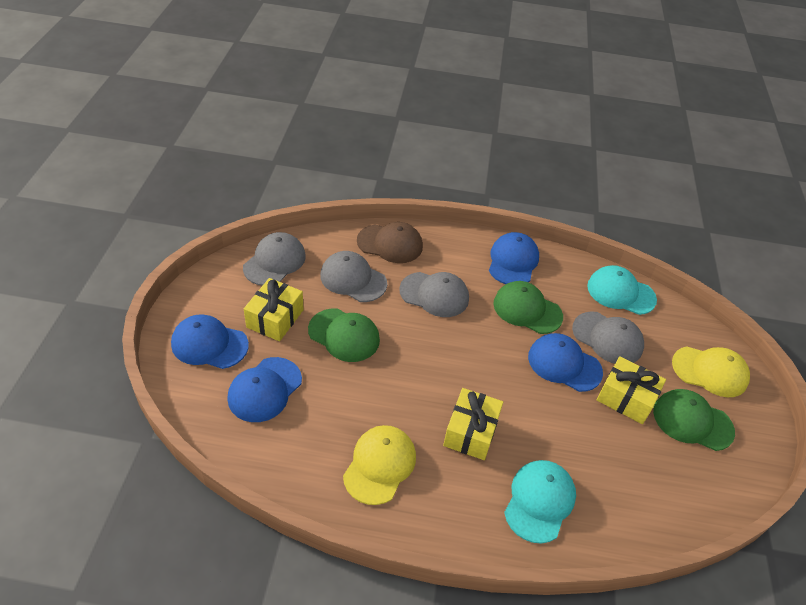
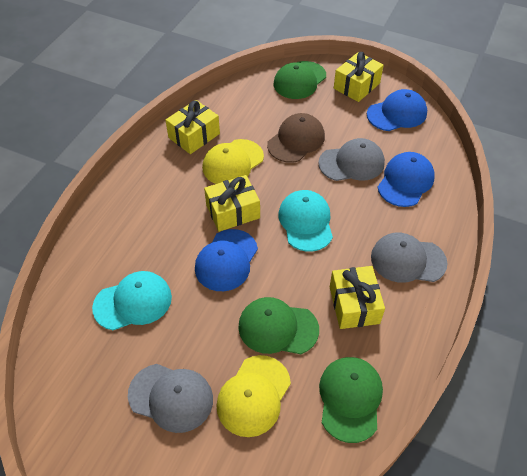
blue cap: [171,314,249,369] [227,357,302,422] [489,232,539,284] [528,333,603,392] = 4 -> [195,229,258,291] [367,89,427,131] [377,152,435,207] = 3
grey cap: [243,232,306,286] [320,251,387,302] [399,272,469,317] [572,312,644,364] = 4 -> [128,364,213,433] [318,138,385,181] [371,233,447,283] = 3
yellow gift: [244,278,304,341] [443,388,503,460] [597,356,666,424] = 3 -> [165,100,220,154] [204,175,260,232] [330,266,385,329] [334,52,384,102] = 4

